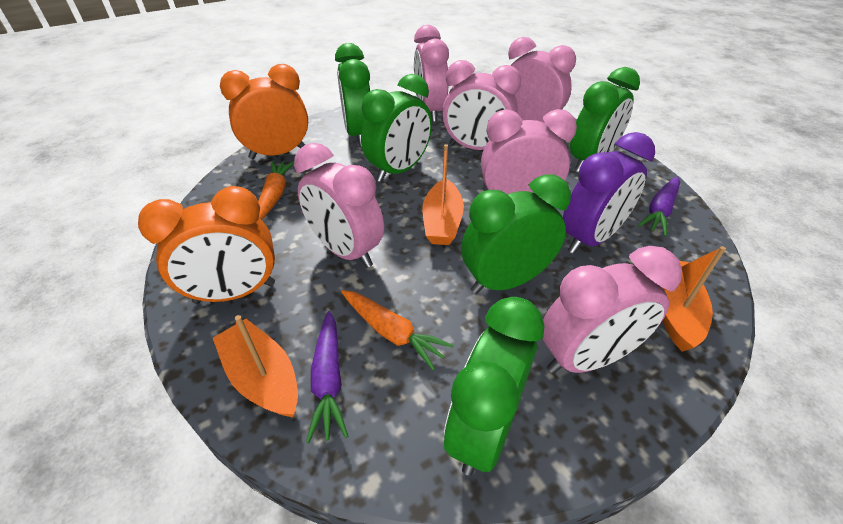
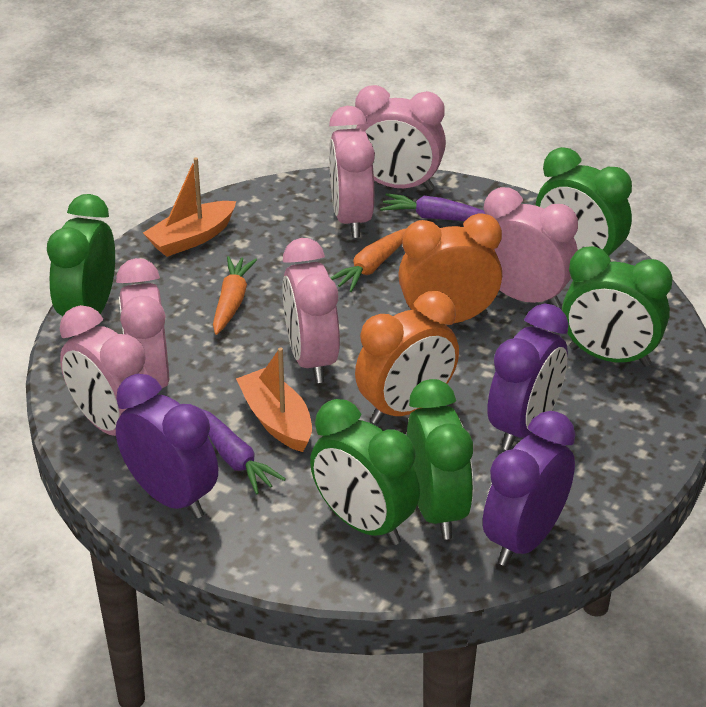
orange boat: [213,315,298,417] [422,144,464,245] [663,246,726,352] = 3 -> [143,157,236,257] [236,347,312,452] = 2
purple clock: [563,132,655,254] = 1 -> [116,374,218,519] [483,411,576,566] [487,304,569,450] = 3

